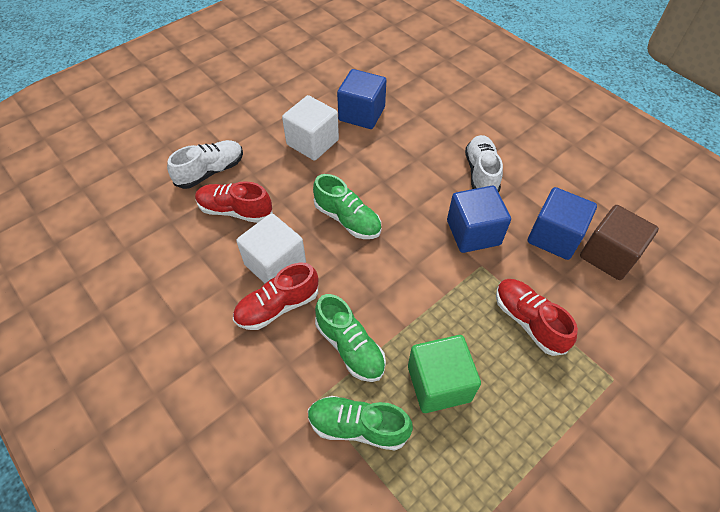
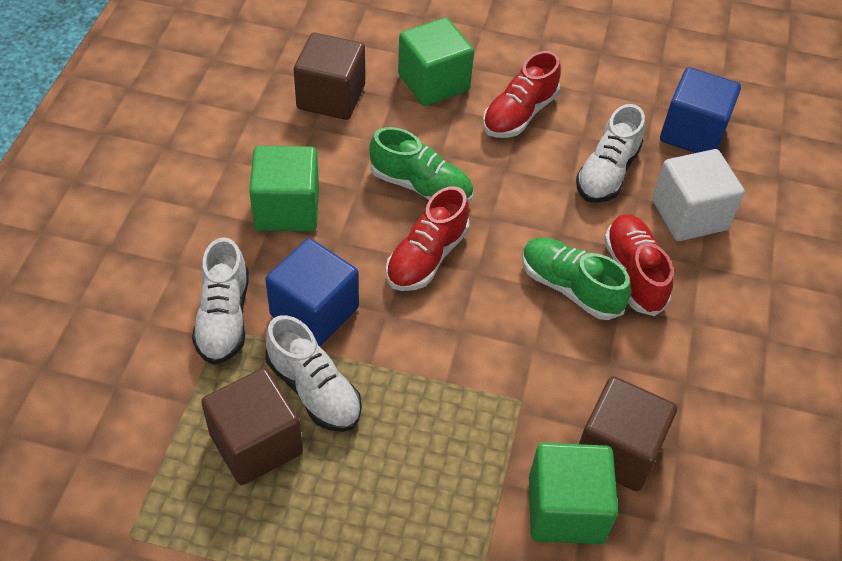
blue cube: [337,69,386,129] [447,186,511,253] [528,187,597,260] = 3 -> [265,238,359,346] [660,67,741,153] = 2
brown cube: [580,205,659,280] = 1 -> [201,368,303,485] [294,33,365,120] [579,376,677,491] = 3
green cube: [408,335,481,413] = 1 -> [249,146,319,231] [398,18,474,106] [529,443,618,544] = 3
green shoe: [308,396,413,451] [313,174,381,239] [315,294,386,382] = 3 -> [369,127,473,203] [522,238,631,320] = 2
white cube: [236,213,306,283] [282,95,339,160] = 2 -> [652,149,745,241] = 1
white shoe: [167,140,243,189] [465,135,503,192] = 2 -> [192,238,249,365] [265,315,362,432] [576,104,645,203] = 3

